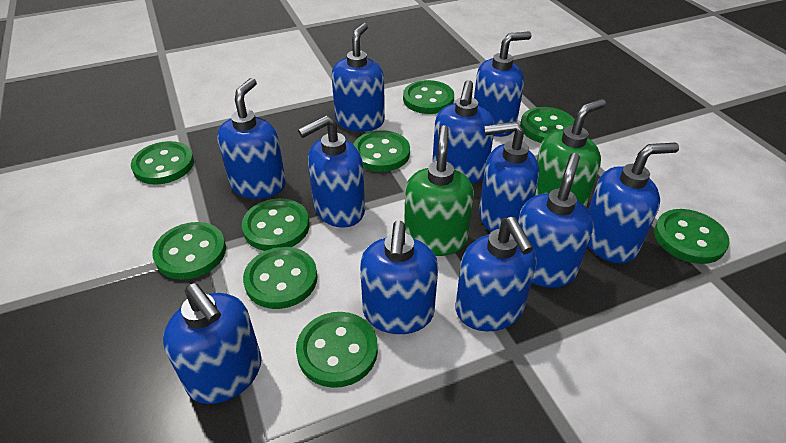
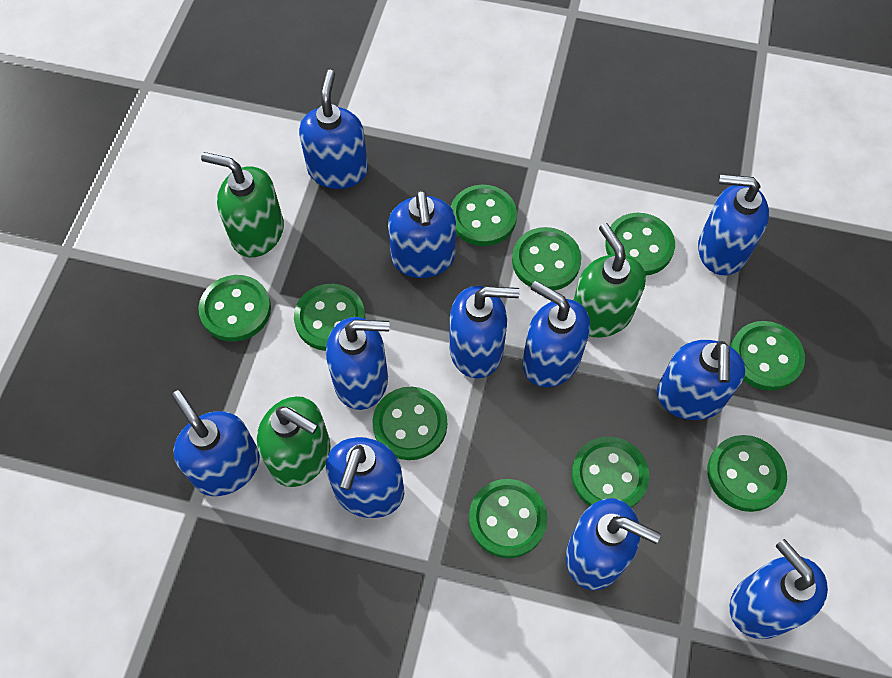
green button: [131,141,194,185] [152,222,226,280] [242,198,310,251] [243,247,317,309] [296,312,378,388] [353,130,410,172] [403,80,454,114] [520,107,575,143] [654,209,730,264] = 9 -> [198,275,271,342] [294,284,365,351] [373,387,447,460] [451,185,517,246] [469,479,547,558] [512,227,582,291] [571,437,650,508] [605,213,675,275] [707,435,787,512] [730,321,805,391] = 10
green soap dispenser: [404,125,474,256] [535,99,606,207] = 2 -> [201,152,284,257] [257,396,331,487] [574,223,646,338] = 3

